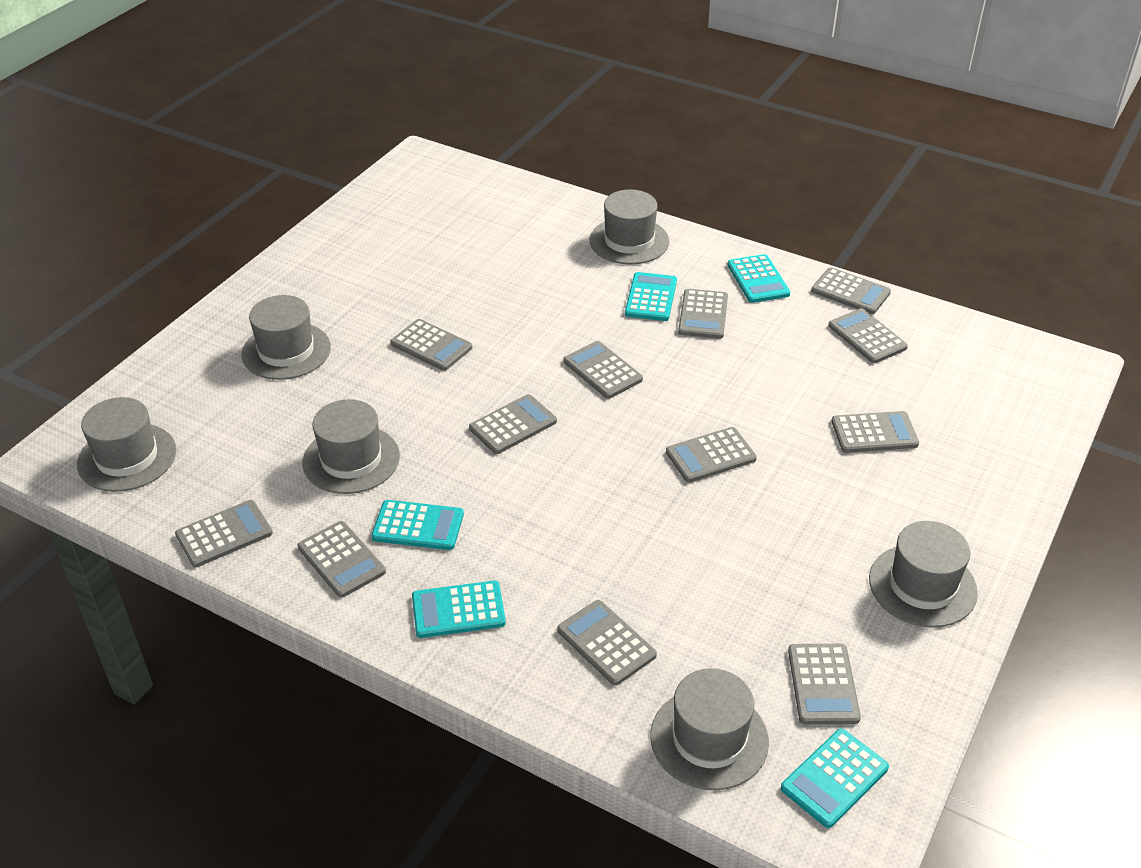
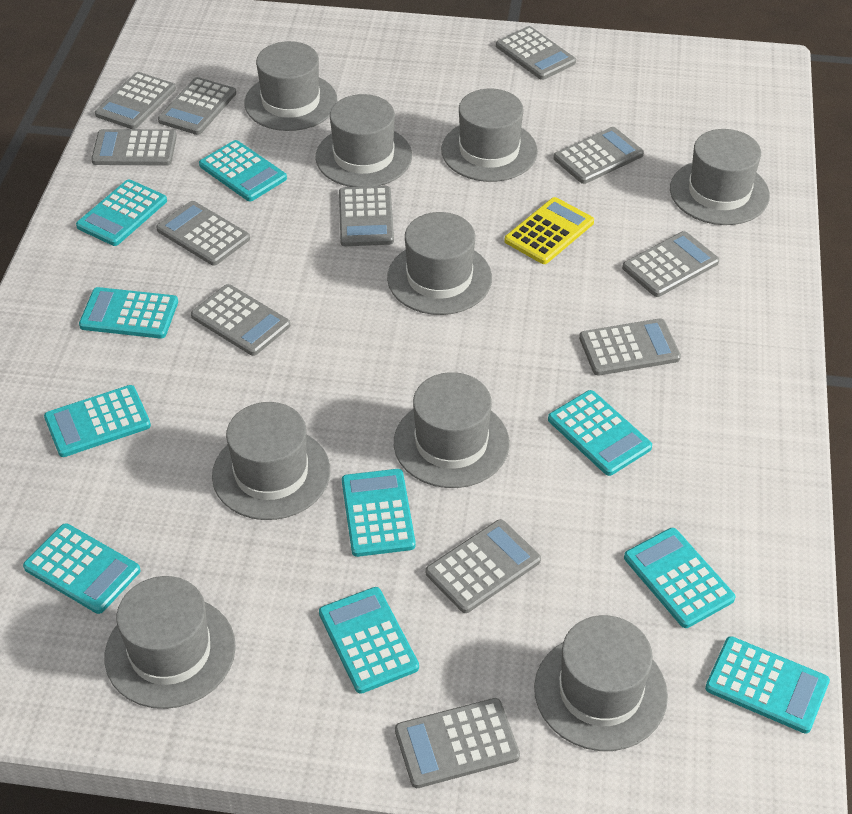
grey hat: [77,397,176,492] [241,295,331,380] [302,399,400,494] [590,190,669,264] [650,668,769,790] [869,521,978,628] = 6 -> [105,576,236,709] [212,402,330,520] [244,41,337,131] [316,94,412,187] [387,212,492,315] [394,372,510,488] [441,89,538,182] [534,615,668,751] [670,129,770,225] = 9
turquoise calculator: [371,500,464,550] [412,581,506,638] [625,272,677,321] [727,254,790,303] [781,729,889,828] = 5 -> [23,523,141,614] [44,385,151,457] [76,179,167,246] [79,287,178,338] [199,140,287,201] [319,587,419,694] [342,469,416,557] [548,390,652,476] [624,528,735,628] [705,636,830,734] = 10
yellow calculator: none = 0 -> [504,197,594,264] = 1

